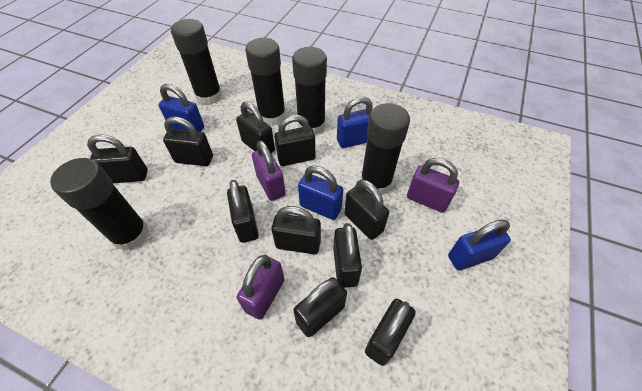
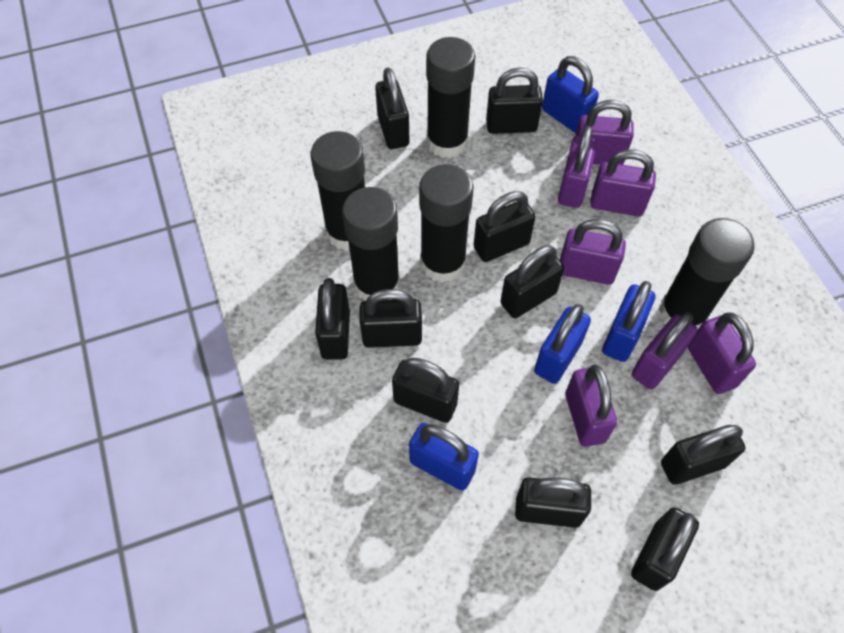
purple padlock: [237,255,285,320] [252,140,286,201] [407,158,459,213] = 3 -> [558,126,597,208] [560,219,626,285] [565,364,617,447] [575,100,634,165] [590,149,656,216] [632,313,698,390] [688,312,756,394] = 7

